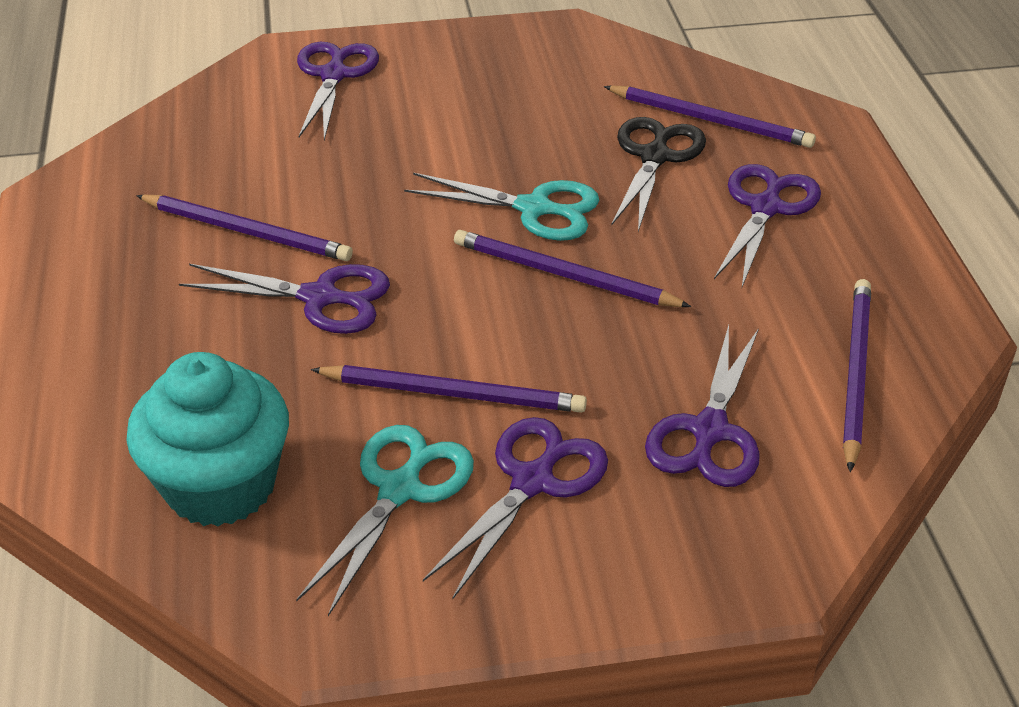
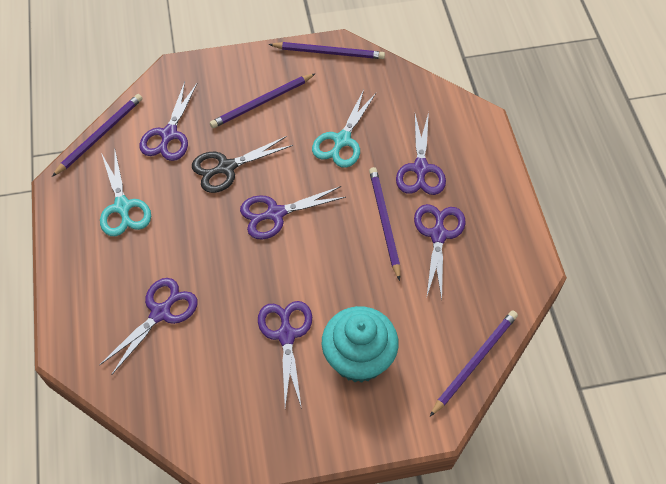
purple scissors: [179,264,390,334] [297,42,379,140] [423,417,608,599] [645,325,760,487] [714,164,821,287] = 5 -> [100,278,198,375] [139,82,198,161] [240,186,346,239] [258,301,312,409] [396,112,446,195] [414,204,466,299] = 6

